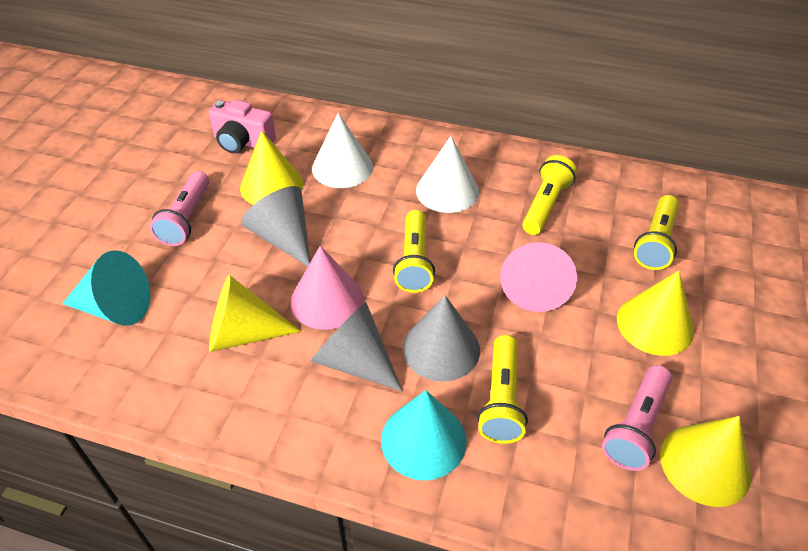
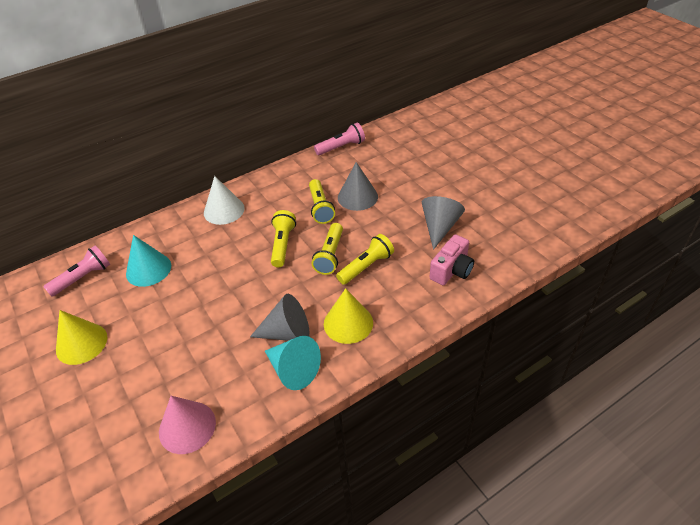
pink cone: [291,246,364,330] [500,242,577,312] = 2 -> [159,396,216,454] = 1
white cone: [312,113,373,188] [416,136,479,213] = 2 -> [204,176,245,225] = 1
yellow cone: [209,275,301,352] [240,130,303,205] [617,271,694,356] [660,416,751,507] = 4 -> [56,310,107,365] [324,288,373,344] = 2

